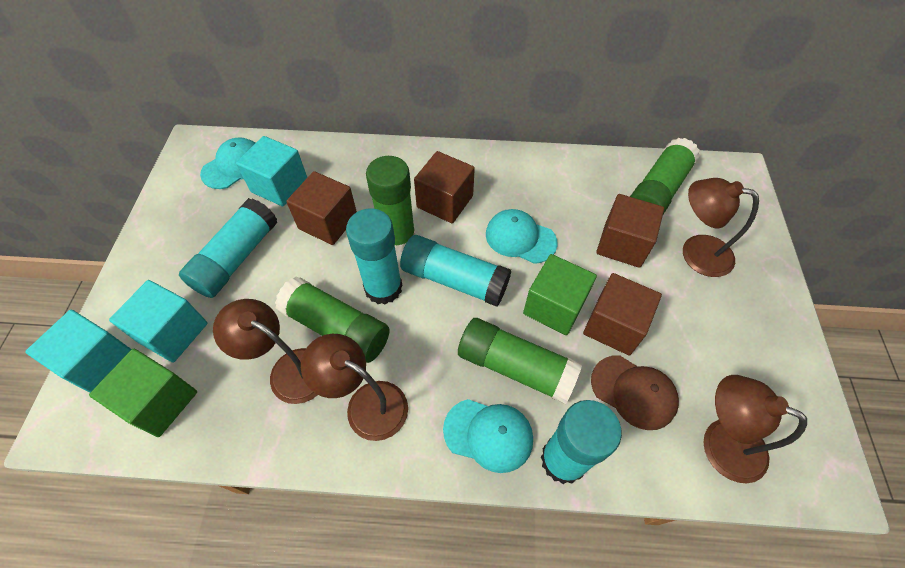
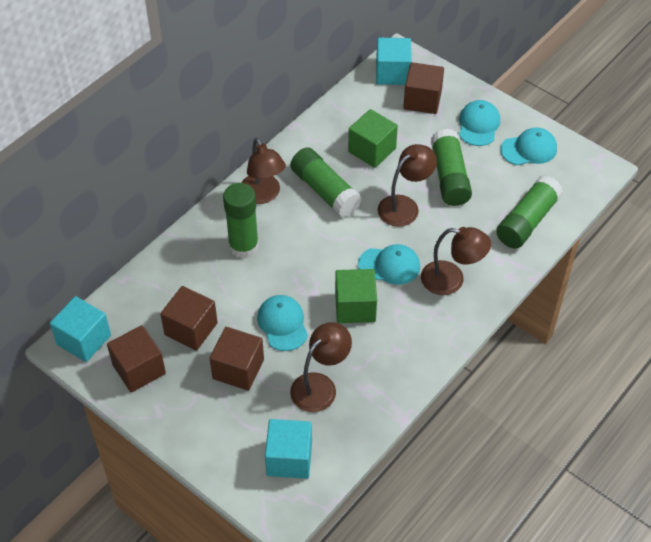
brown cap: [591,355,679,430] = 1 -> none = 0
turquoise cap: [200,137,255,189] [443,399,533,473] [486,209,558,264] = 3 -> [257,295,308,351] [358,244,420,285] [459,100,500,146] [500,127,557,165] = 4
turquoise glue stick: [179,198,278,298] [346,208,402,305] [400,235,511,307] [541,400,622,484] = 4 -> none = 0

